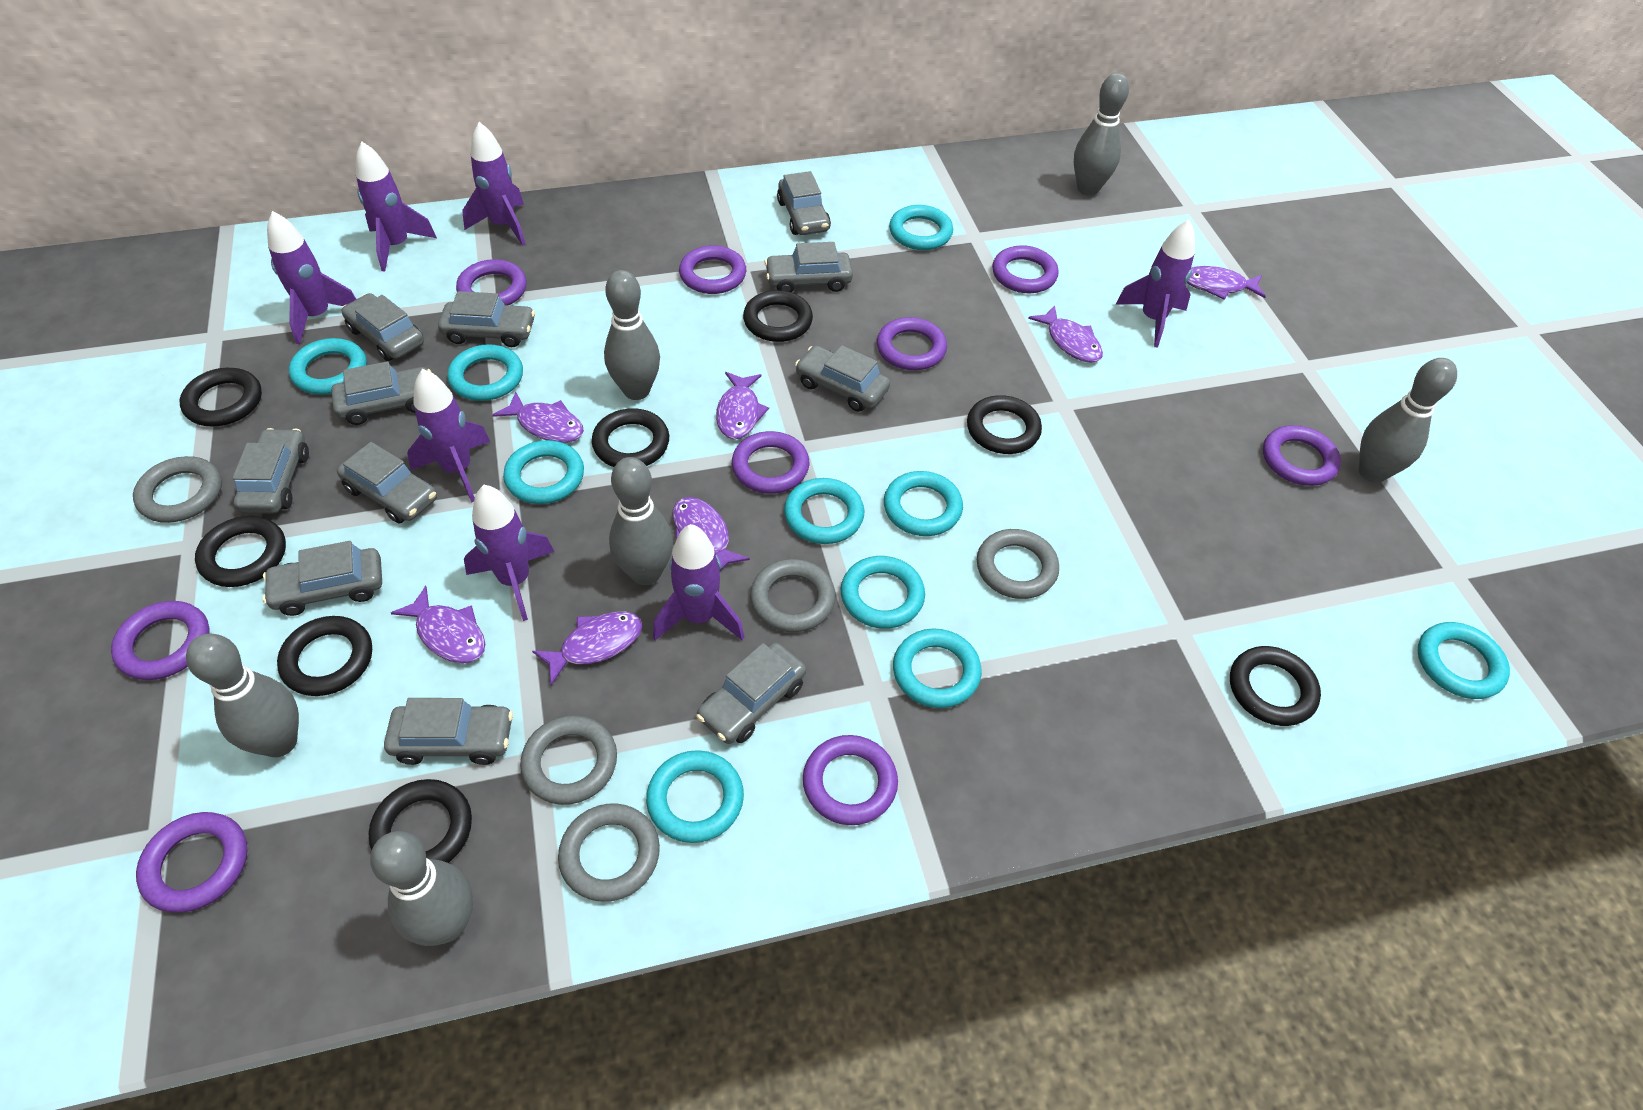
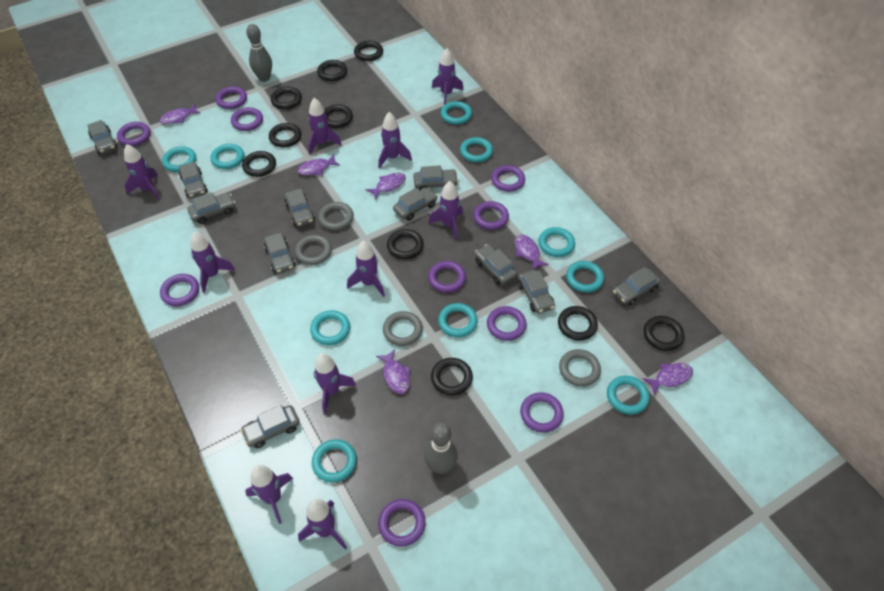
black ring: [180,368,262,426] [195,516,286,587] [277,616,372,696] [369,779,472,863] [592,408,669,467] [743,290,813,342] [967,395,1042,454] [1230,646,1321,726] = 8 -> [242,151,276,177] [269,123,301,147] [271,87,302,109] [317,60,347,81] [324,104,353,128] [354,41,383,61] [387,229,424,259] [431,358,473,395] [558,306,598,341] [644,316,684,351] = 10
grey bowling pin: [186,634,299,757] [370,831,473,946] [604,270,660,400] [609,457,673,585] [1074,73,1129,196] [1359,358,1457,483] = 6 -> [246,24,272,82] [424,423,458,474] = 2
grey ring: [133,456,222,523] [520,715,617,805] [558,803,660,902] [750,559,835,632] [977,529,1059,599] = 5 -> [295,235,332,265] [318,202,354,230] [383,311,423,346] [559,349,601,387] = 4
purple fish: [391,586,485,663] [492,391,584,443] [532,612,643,685] [673,497,750,571] [716,372,769,439] [1028,305,1103,363] [1187,266,1266,300] = 7 -> [160,104,201,124] [298,154,340,175] [366,173,406,199] [376,349,410,394] [515,235,549,270] [643,363,693,396] = 6
purple ring: [111,601,210,680] [136,812,247,913] [456,259,527,305] [679,245,746,294] [732,431,809,494] [803,735,898,825] [877,317,947,370] [992,245,1059,293] [1263,425,1341,486] = 9 -> [117,122,151,146] [160,274,199,306] [216,86,247,109] [231,107,263,131] [378,499,426,546] [428,261,466,293] [473,201,509,230] [487,306,527,341] [491,165,525,192] [520,392,564,433] = 10
purple rocket: [267,211,356,344] [356,142,437,272] [407,369,491,502] [462,122,526,246] [464,485,554,621] [653,524,744,641] [1116,220,1195,347] = 7 -> [124,144,160,200] [191,232,235,293] [245,465,294,524] [298,499,347,550] [308,98,342,155] [313,353,356,414] [347,241,385,297] [378,112,412,169] [428,181,463,241] [432,48,464,105] = 10

